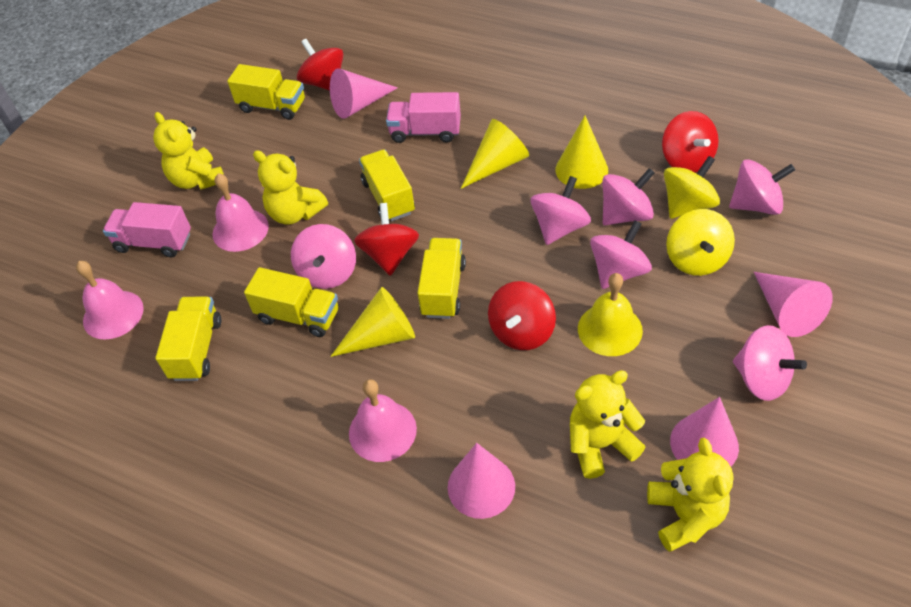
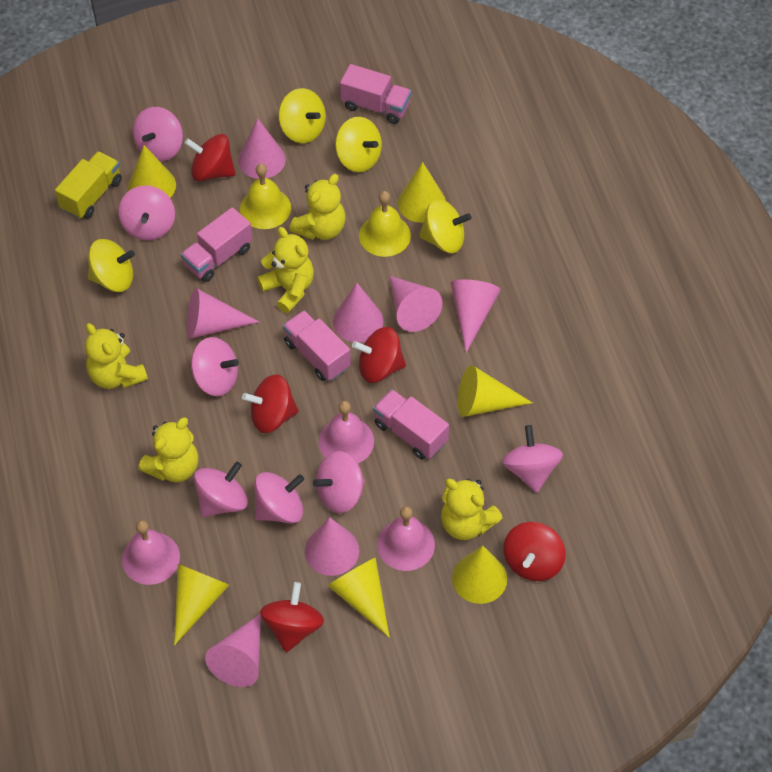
pink cone: [330,68,398,119] [448,443,515,519] [670,397,739,467] [754,272,833,337] = 4 -> [187,288,259,339] [205,614,261,687] [238,118,286,179] [305,517,359,576] [333,283,384,343] [389,276,442,332] [451,279,501,353] = 7
pink spinning top: [291,224,356,289] [531,176,591,245] [590,220,652,289] [602,168,654,225] [729,159,795,215] [733,325,807,401] = 6 -> [118,185,175,240] [133,107,183,161] [191,337,239,396] [194,461,248,517] [254,472,304,523] [313,451,365,513] [502,425,563,493] = 7
pink truck: [103,202,191,257] [386,92,461,143] = 2 -> [181,207,253,282] [283,310,351,381] [340,64,411,124] [373,389,449,460] = 4
red spinning top: [297,39,344,91] [354,203,419,276] [488,281,556,350] [662,111,719,173] = 4 -> [184,134,236,181] [242,374,299,433] [260,582,324,652] [352,327,406,383] [503,522,566,581] = 5
yellow bell: [578,273,643,356] = 1 -> [240,163,291,229] [359,191,411,257] = 2
yellow cone: [330,287,415,357] [461,119,529,189] [555,116,608,189] = 3 -> [128,145,176,198] [174,564,229,646] [328,558,390,638] [398,162,446,223] [452,546,507,604] [458,365,532,417] = 6
yellow spinning top: [664,156,720,219] [666,209,735,276] = 2 -> [88,239,135,292] [278,88,326,143] [335,117,382,172] [419,199,471,253] = 4
yellow teddy bear: [153,112,224,189] [253,150,328,225] [570,370,646,479] [647,438,733,552] = 4 -> [85,323,148,389] [139,417,198,482] [257,227,314,313] [290,174,346,240] [441,478,503,540] = 5
yellow truck: [155,296,221,381] [227,64,305,120] [244,267,339,337] [359,149,415,221] [417,238,466,319] = 5 -> [55,151,122,219] = 1

